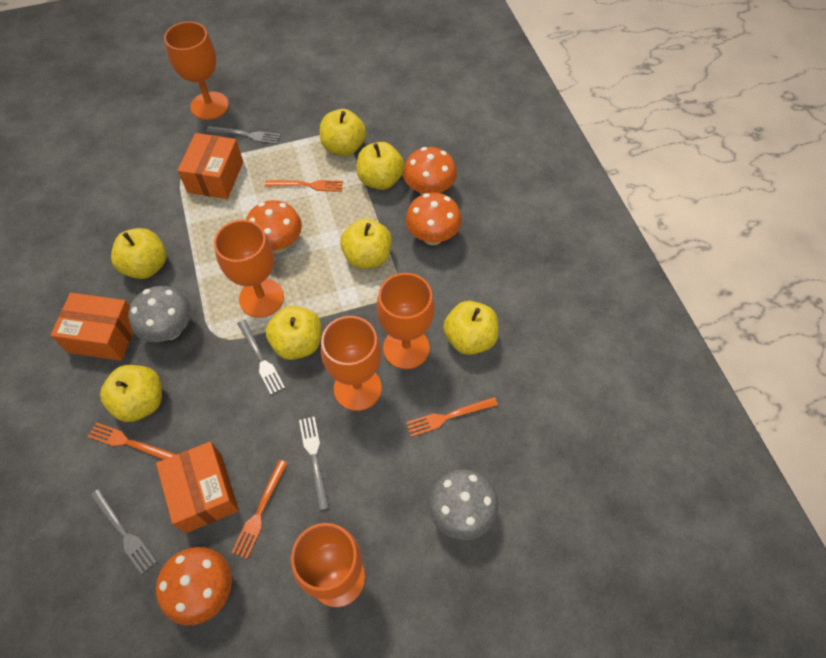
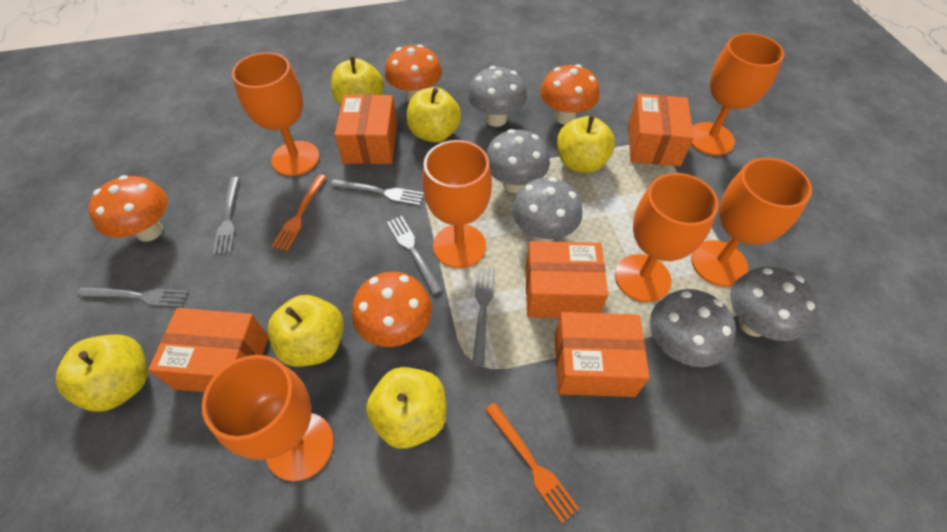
grey fork: [90,489,157,574] [207,126,281,144] [237,319,285,395] [299,416,329,511] = 4 -> [77,287,189,307] [213,177,239,255] [331,179,424,206] [387,216,443,295] [472,267,495,366] = 5
grey mushroom: [129,286,191,342] [428,469,498,540] = 2 -> [468,66,527,127] [486,129,550,193] [512,177,582,242] [650,289,736,367] [730,266,818,341] = 5
orange box: [50,293,133,361] [156,441,239,533] [177,133,243,199] = 3 -> [148,308,269,392] [334,95,397,164] [526,241,608,318] [555,312,650,397] [628,94,694,166] = 5
orange fork: [87,422,177,460] [231,460,288,559] [265,180,343,192] [406,397,498,437] = 4 -> [272,174,326,251] [485,403,579,523] = 2
orange goblet: [164,21,229,120] [214,220,284,318] [291,523,365,607] [321,316,382,411] [377,273,435,369] = 5 -> [202,355,334,481] [232,52,320,176] [422,140,492,268] [615,173,719,302] [691,33,784,155] [691,158,812,287] = 6
yellow apple: [100,365,162,422] [111,228,166,279] [266,305,322,360] [320,109,366,156] [340,219,392,269] [357,142,405,190] [443,301,499,355] = 7 -> [56,335,148,411] [267,295,344,367] [331,57,384,106] [366,367,446,449] [407,87,461,143] [557,115,615,173] = 6

